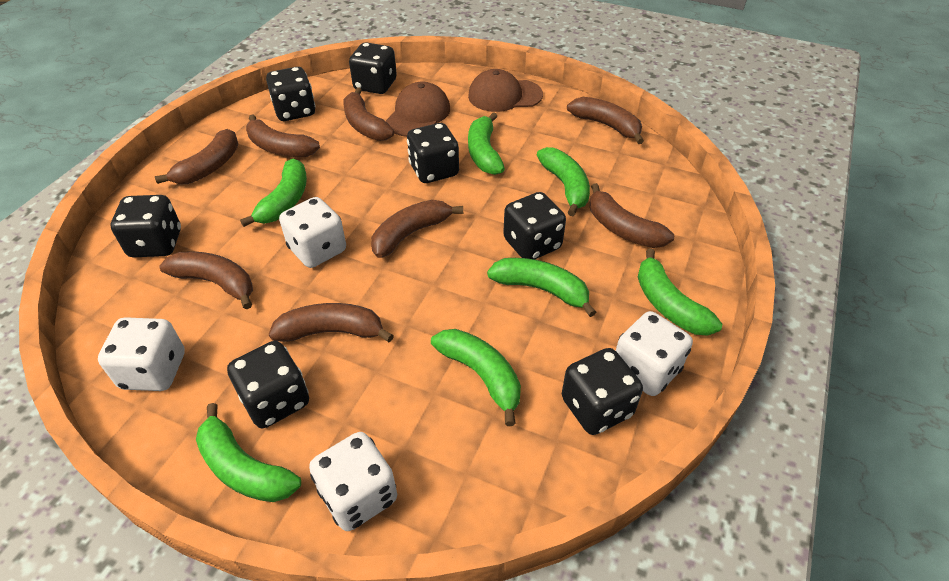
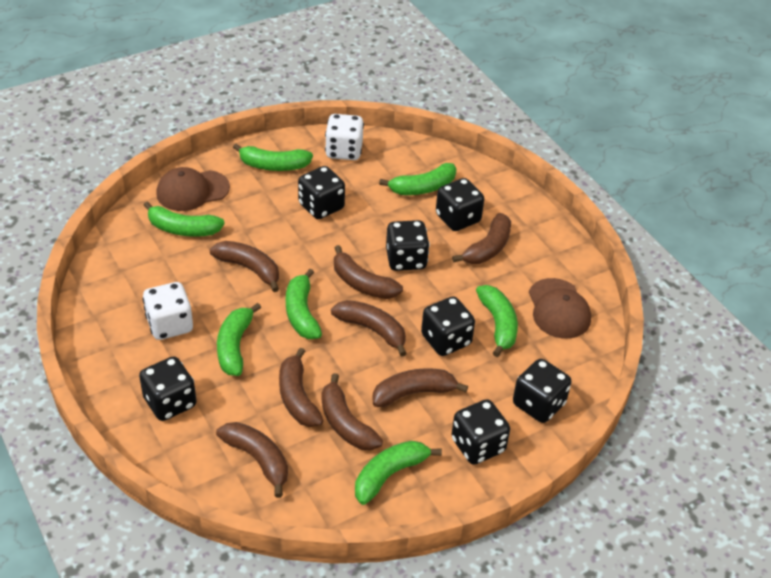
white dice: [98,317,185,391] [279,197,346,268] [309,432,397,531] [616,311,693,396] = 4 -> [143,282,193,340] [325,114,364,160] = 2

